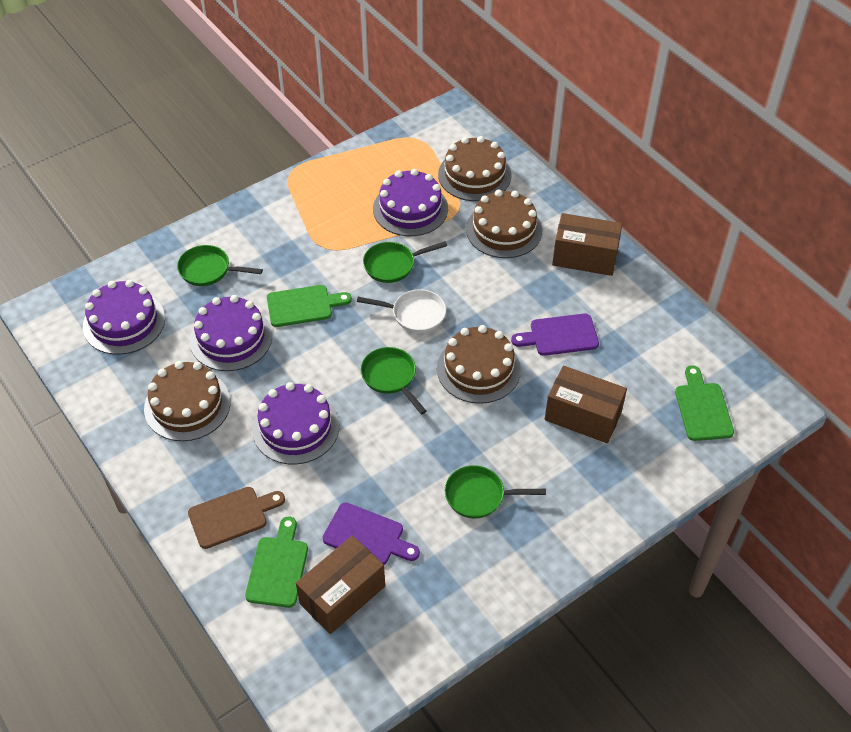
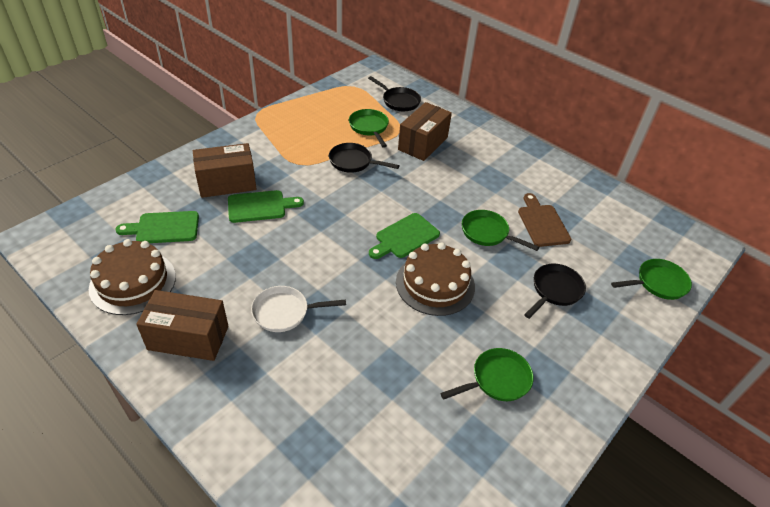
black pan: none = 0 -> [329,143,400,173] [368,76,421,111] [524,264,586,319] = 3
brown cake: [144,361,231,441] [437,325,521,404] [438,136,512,201] [466,190,542,258] = 4 -> [89,239,176,315] [396,242,475,316] = 2
purple cake: [83,280,165,355] [190,295,272,371] [252,382,339,464] [373,169,448,236] = 4 -> none = 0
purple cutting board: [323,503,420,565] [511,314,599,356] = 2 -> none = 0

